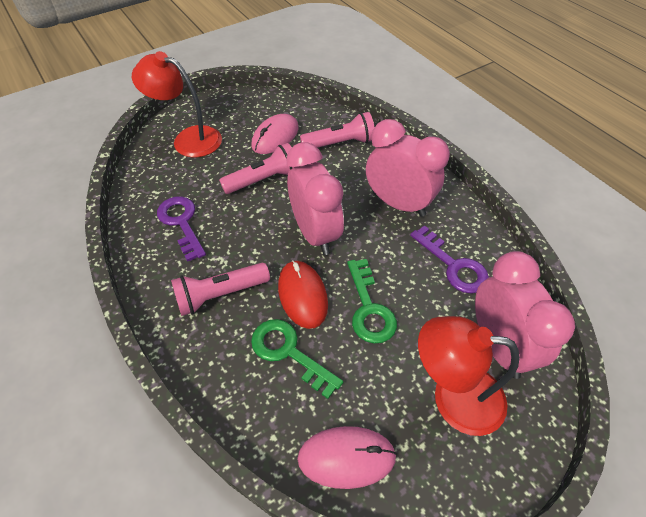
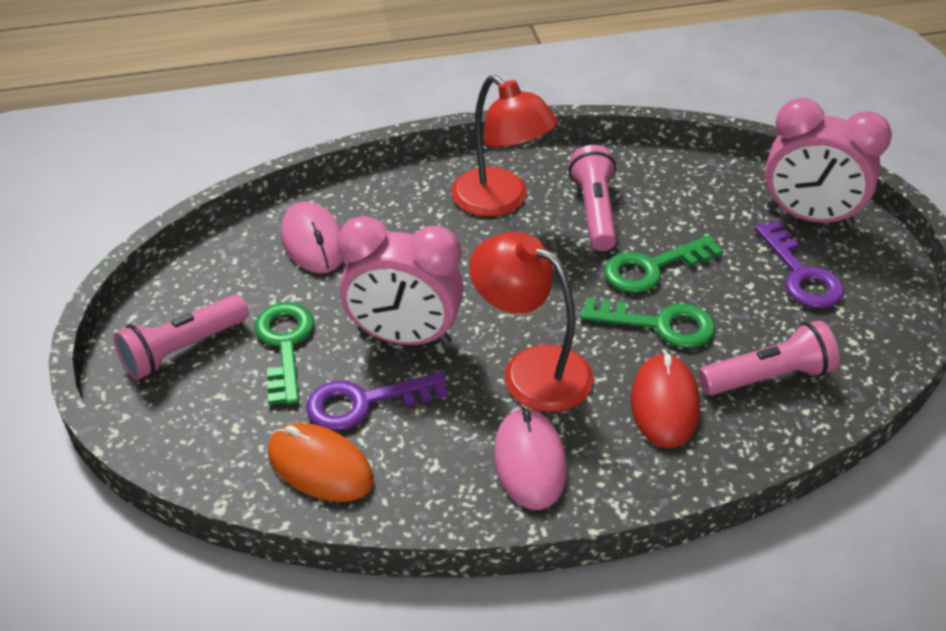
green key: [251,319,343,399] [347,259,397,343] = 2 -> [254,302,314,405] [580,297,715,348] [604,235,723,293] = 3
orange mouse: none = 0 -> [268,423,374,502] = 1
pink clock: [287,142,344,255] [366,119,450,217] [475,251,575,379] = 3 -> [337,216,464,346] [765,98,892,227] = 2

